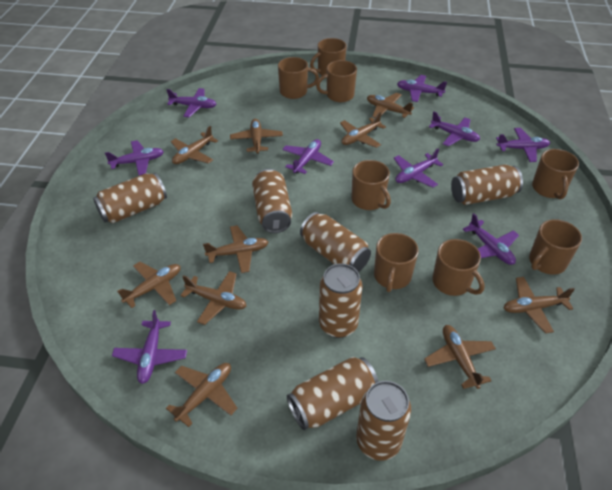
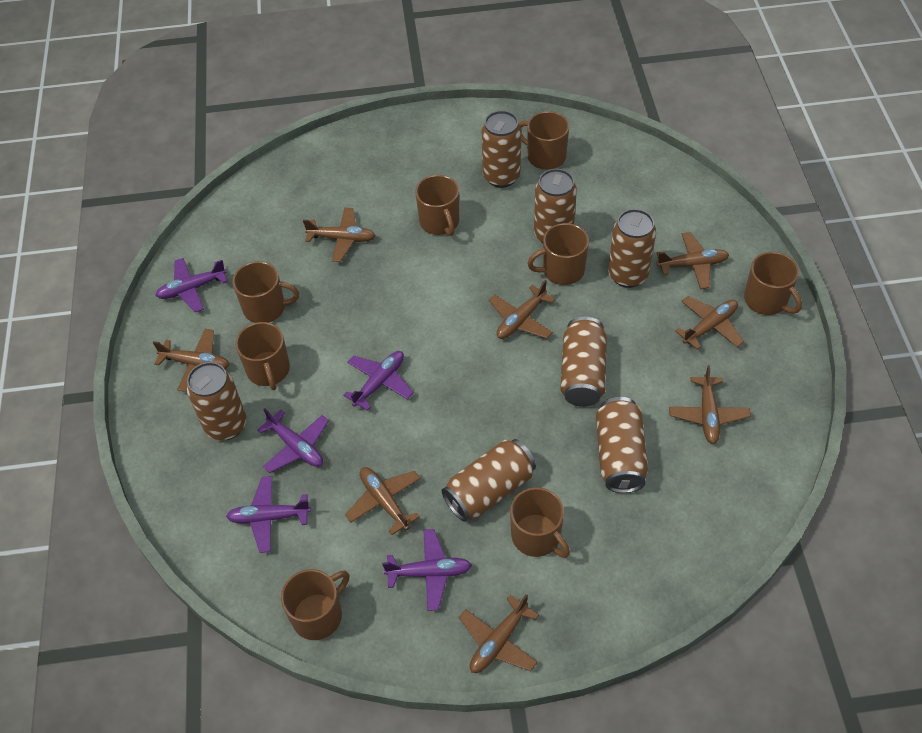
brown plane: [117,262,181,308] [166,363,238,427] [171,126,218,164] [180,271,246,325] [203,225,268,273] [230,119,283,154] [340,112,386,148] [367,93,414,118] [424,325,496,389] [504,277,575,334] = 10 -> [153,329,229,392] [303,208,375,262] [345,467,420,535] [459,594,539,673] [489,280,555,339] [656,232,729,289] [669,365,751,444] [675,296,744,350] = 8
purple plane: [105,140,164,175] [112,310,187,384] [167,88,216,117] [282,139,334,174] [394,148,443,188] [397,75,447,102] [429,111,480,146] [463,213,519,265] [496,128,550,162] = 9 -> [155,258,227,312] [226,476,311,553] [257,408,329,473] [343,351,414,411] [382,529,472,611] = 5

